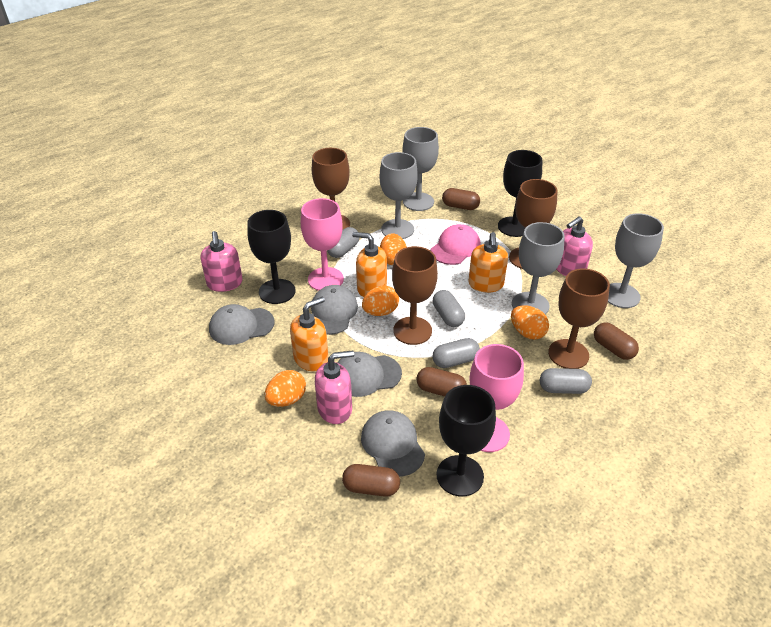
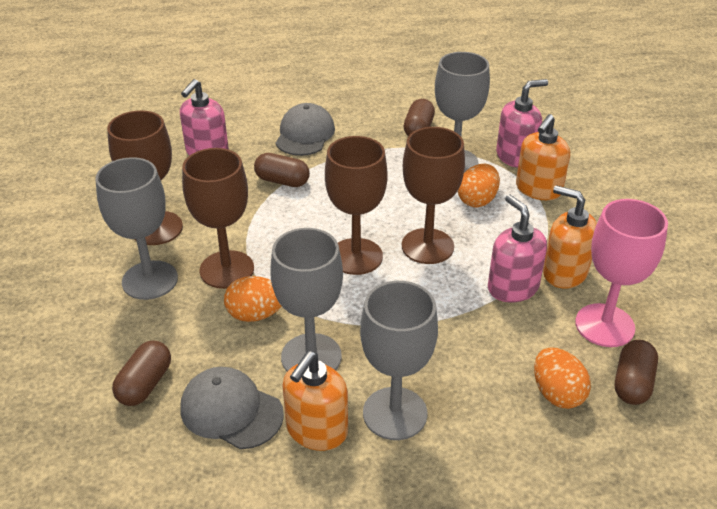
black goblet: [247,210,296,304] [437,385,496,496] [498,150,542,237] = 3 -> none = 0
grey cap: [209,304,274,345] [311,285,358,335] [337,352,402,397] [361,410,425,477] = 4 -> [180,367,284,449] [275,103,335,156] = 2
grey capsule: [327,227,359,258] [433,290,465,327] [433,338,480,368] [540,368,592,394] = 4 -> none = 0
orange egg: [265,370,306,407] [362,285,399,316] [380,233,407,265] [511,305,549,340] = 4 -> [224,276,282,322] [458,164,500,207] [534,347,591,409] = 3
pink cap: [430,224,481,265] = 1 -> none = 0
pink goblet: [301,198,344,291] [470,344,524,452] = 2 -> [575,199,668,347] = 1

